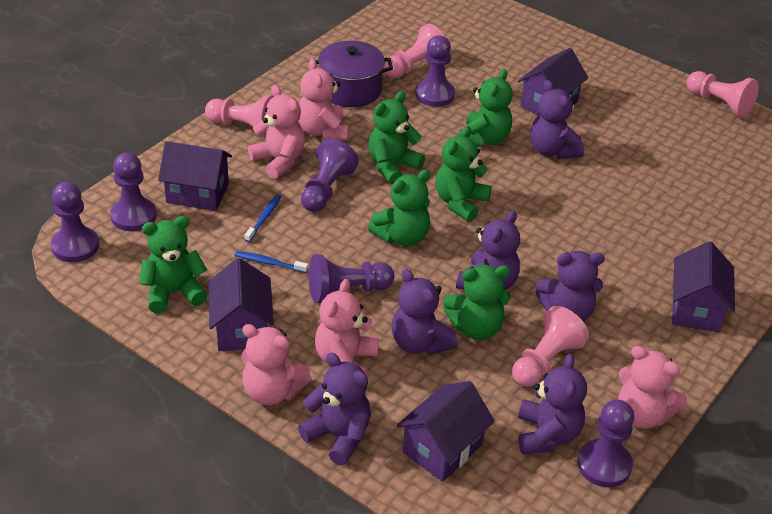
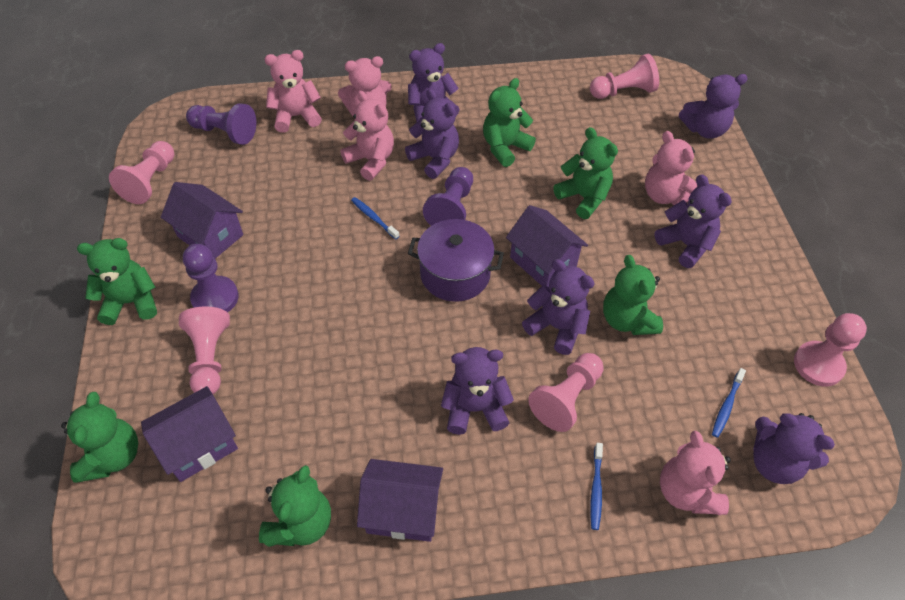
blue toothbrush: [235,251,308,273] [245,195,281,242] = 2 -> [351,197,399,240] [590,443,603,530] [712,368,746,438] = 3
pink pawn: [205,95,274,137] [383,24,445,79] [512,306,589,387] [686,71,759,118] = 4 -> [109,141,174,204] [179,307,230,394] [528,353,604,432] [590,54,659,99] [794,313,867,386] = 5
purple house: [158,141,232,211] [209,258,274,351] [397,381,495,482] [518,48,588,115] [672,241,735,333] = 5 -> [141,386,238,482] [161,182,243,259] [357,459,443,542] [506,205,588,287] = 4
purple pawn: [51,182,99,262] [110,153,157,231] [301,139,359,212] [309,254,394,303] [415,35,455,107] [577,400,634,487] = 6 -> [183,244,239,312] [186,103,256,145] [423,167,473,226] = 3
purple teddy bear: [298,353,371,466] [391,269,458,355] [456,211,520,290] [518,354,587,454] [530,80,584,159] [535,251,605,322] = 6 -> [405,89,459,179] [408,43,460,122] [441,347,514,435] [522,259,595,355] [654,174,732,268] [679,74,748,139] [753,413,835,484] = 7

